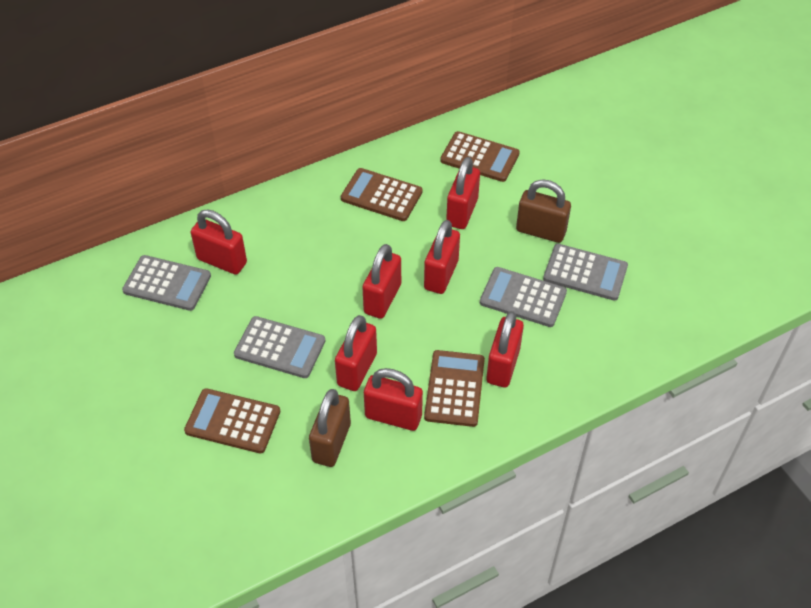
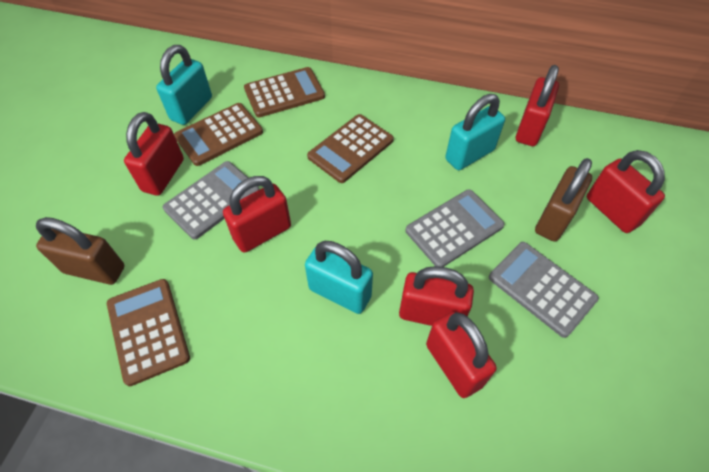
grey calculator: [122,255,211,311] [234,316,325,378] [480,267,567,327] [543,244,628,301] = 4 -> [163,161,259,239] [405,189,504,267] [489,242,599,338] = 3
red padlock: [191,209,247,274] [335,315,377,391] [362,244,401,319] [364,368,423,431] [424,220,460,294] [446,157,480,229] [486,311,524,387] = 7 -> [124,112,184,196] [223,176,291,253] [399,266,474,326] [426,311,497,398] [516,65,559,146] [587,150,665,233] = 6
turquoise padlock: none = 0 -> [156,45,212,125] [305,241,373,314] [445,94,505,170] = 3

